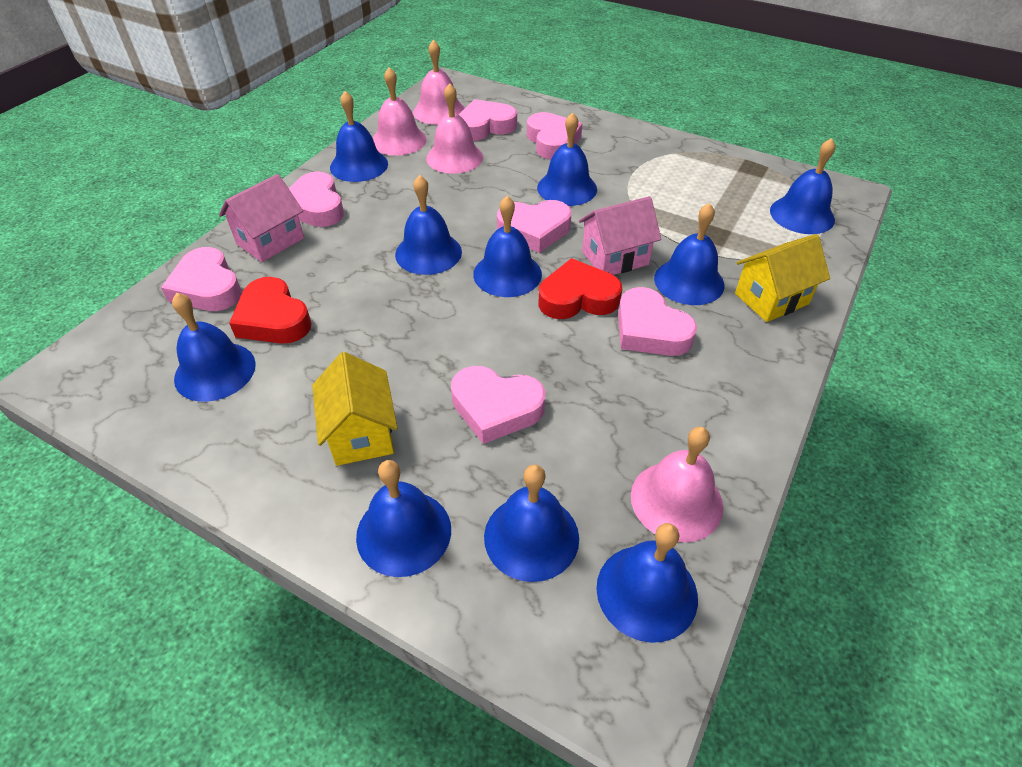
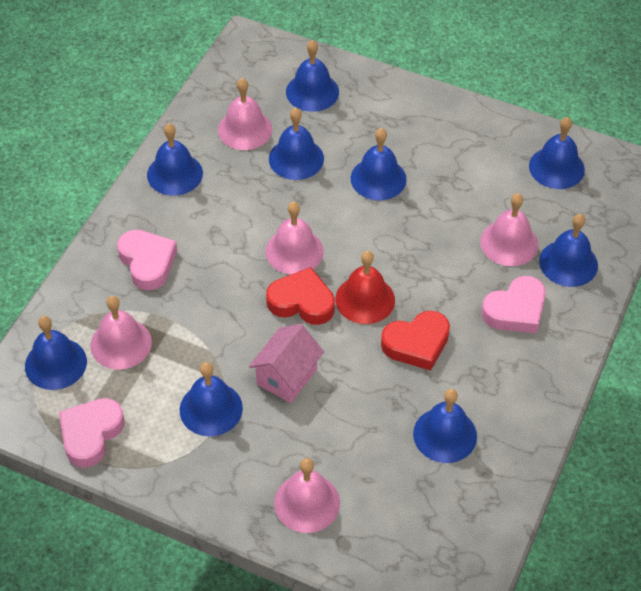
blue bell: [172,293,256,402] [330,91,388,182] [356,460,451,577] [395,175,462,275] [473,196,542,297] [484,465,579,582] [537,112,597,206] [596,523,698,643] [654,203,724,305] [770,138,836,234] = 10 -> [25,316,87,390] [147,123,203,196] [180,362,243,436] [269,108,324,180] [286,40,339,112] [351,128,407,200] [413,389,477,463] [529,117,585,189] [539,214,598,287] = 9
pink bell: [373,67,427,156] [413,40,465,125] [426,83,483,174] [631,427,723,542] = 4 -> [90,296,152,370] [218,78,272,150] [266,202,324,275] [274,458,340,533] [480,193,538,266] = 5
pink heart: [161,247,242,311] [289,171,344,227] [451,366,546,444] [459,99,517,141] [497,200,572,253] [527,112,582,159] [618,287,697,356] = 7 -> [59,398,125,468] [117,230,177,290] [481,276,546,333] = 3
pink house: [219,174,304,262] [579,196,661,275] = 2 -> [249,324,324,403] = 1
red bell: none = 0 -> [335,251,395,324] = 1
yellow house: [312,352,397,466] [735,234,830,322] = 2 -> none = 0

